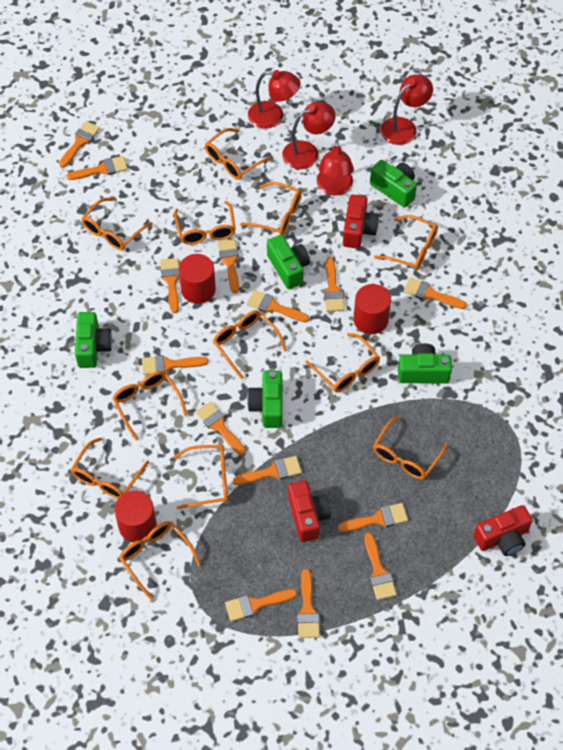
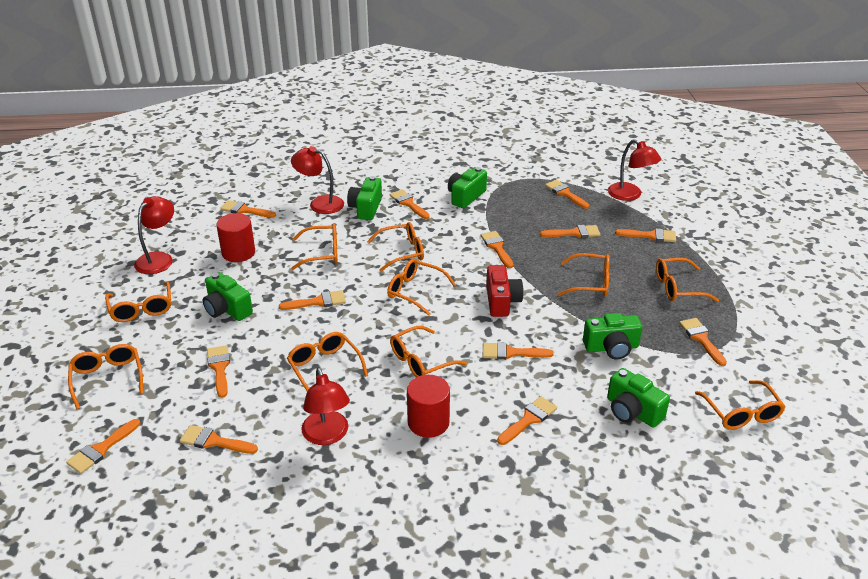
orange brush: [59,121,100,168] [66,156,128,180] [142,355,208,375] [160,258,180,313] [196,401,246,455] [218,239,239,293] [225,589,297,621] [233,456,302,485] [247,290,309,322] [297,569,320,638] [324,257,345,312] [338,503,408,532] [364,533,397,600] [403,277,467,309] = 14 -> [66,419,140,474] [180,425,258,454] [207,345,230,398] [220,200,276,218] [279,290,346,310] [390,189,430,219] [480,231,514,268] [483,342,554,360] [497,396,557,445] [540,225,600,238] [545,180,589,209] [615,228,676,242] [679,318,727,366] = 13
orange glasses: [71,437,149,499] [81,198,153,250] [112,371,188,441] [119,521,201,600] [174,201,236,245] [174,445,228,509] [205,128,272,180] [213,310,287,379] [240,182,302,235] [305,333,380,392] [373,416,448,479] [374,215,438,271] = 12 -> [68,344,143,409] [105,282,171,322] [287,332,368,391] [291,224,338,270] [367,222,424,272] [387,259,456,316] [390,326,467,377] [558,253,610,297] [656,258,719,302] [695,380,786,430] = 10
red camera: [288,480,331,542] [343,195,379,249] [474,505,532,556] = 3 -> [486,265,524,317] = 1
red cylinder: [114,491,157,542] [179,254,216,304] [354,284,391,334] = 3 -> [216,213,255,262] [407,375,450,438] = 2

